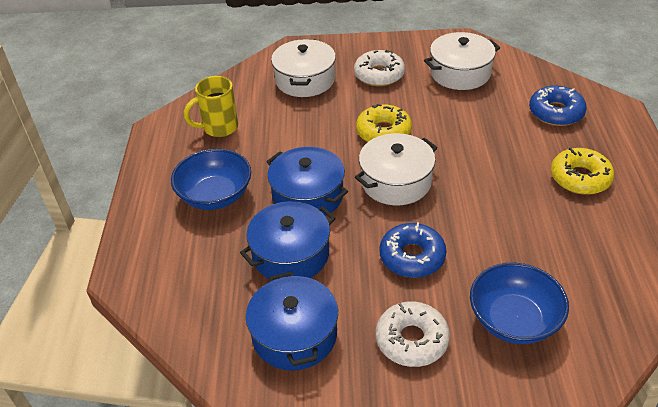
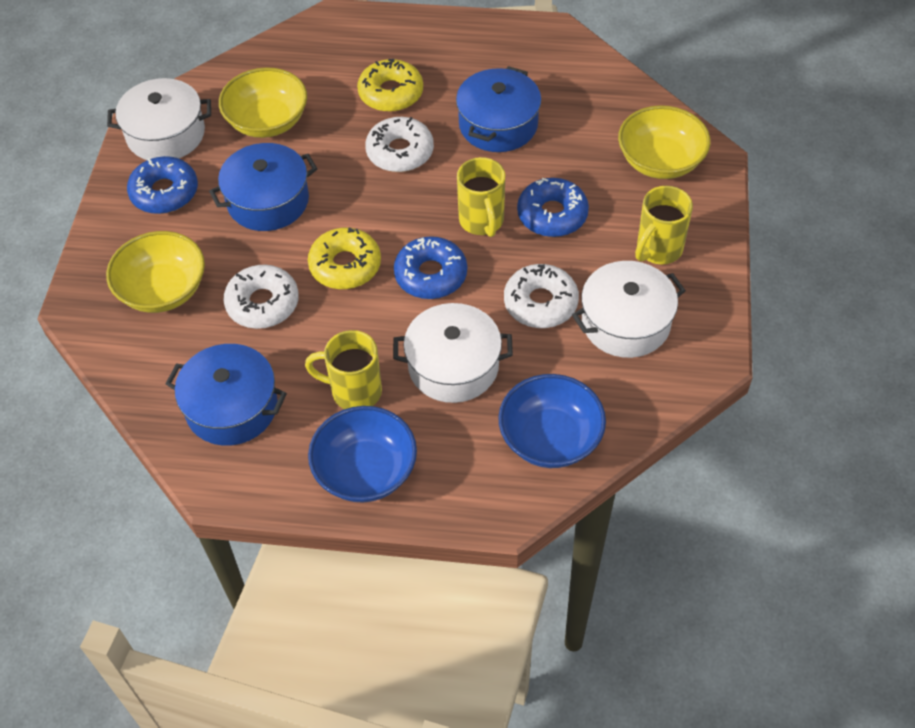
blue donut: [379,222,447,278] [529,85,587,126] = 2 -> [127,156,198,214] [394,236,467,299] [517,178,589,237] = 3
white donut: [354,50,405,86] [376,301,450,367] = 2 -> [223,264,299,329] [365,117,434,172] [504,264,579,328] = 3
yellow bowl: none = 0 -> [106,231,205,313] [219,67,307,138] [618,105,711,179] = 3
yellow mug: [184,76,238,137] = 1 -> [305,330,382,409] [457,157,505,237] [635,186,693,264] = 3

